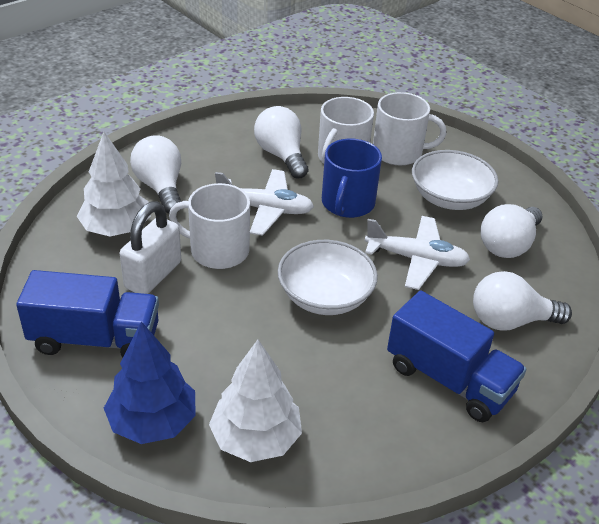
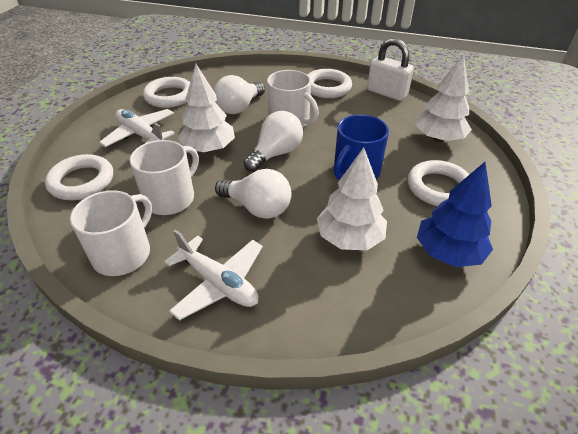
blue truck: [16,270,159,357] [387,291,527,422] = 2 -> none = 0
white bowl: [278,240,378,315] [412,150,499,210] = 2 -> none = 0
white light bulb: [130,135,181,213] [254,106,308,178] [473,271,572,331] [480,204,543,258] = 4 -> [213,75,265,114] [215,169,292,219] [243,111,303,172] = 3
white ring: none = 0 -> [45,154,113,200] [143,77,190,108] [307,69,352,98] [408,160,469,206] = 4
white tree: [77,132,151,237] [209,340,302,462] = 2 -> [178,64,235,153] [317,147,387,250] [415,54,472,142] = 3

